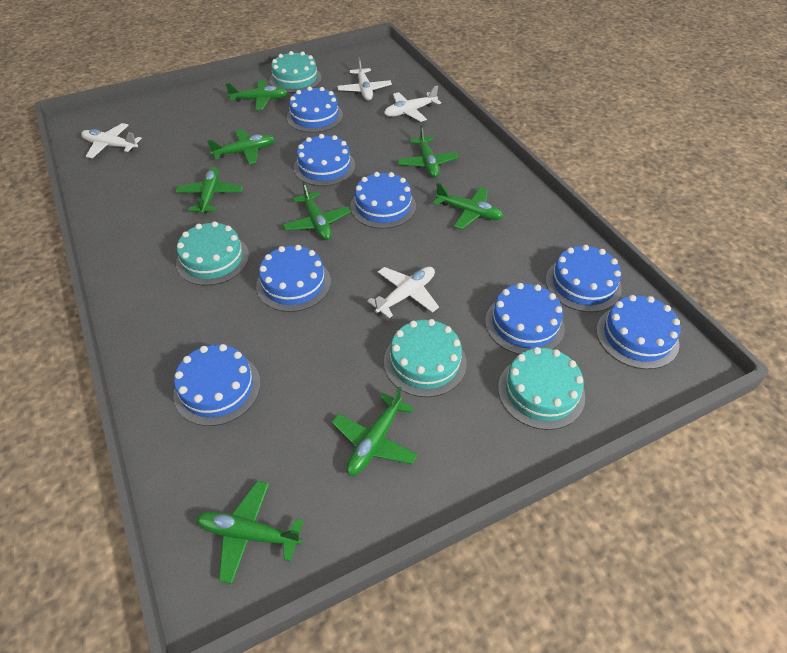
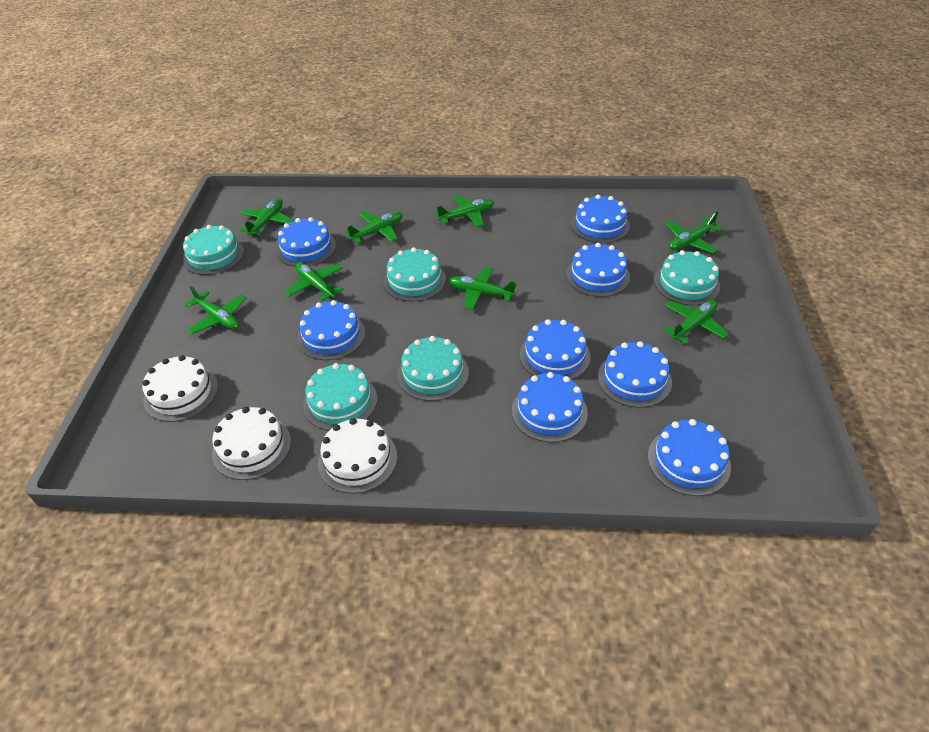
turquoise cake: [176,221,249,286] [269,51,322,93] [384,319,467,397] [498,347,585,430] = 4 -> [183,225,244,275] [303,363,377,430] [383,247,446,302] [397,336,469,401] [654,250,720,305] = 5
white cake: none = 0 -> [142,355,218,422] [212,407,291,480] [318,418,397,494] = 3
white plane: [81,123,142,158] [337,58,392,100] [367,267,439,318] [384,85,441,122] = 4 -> none = 0

